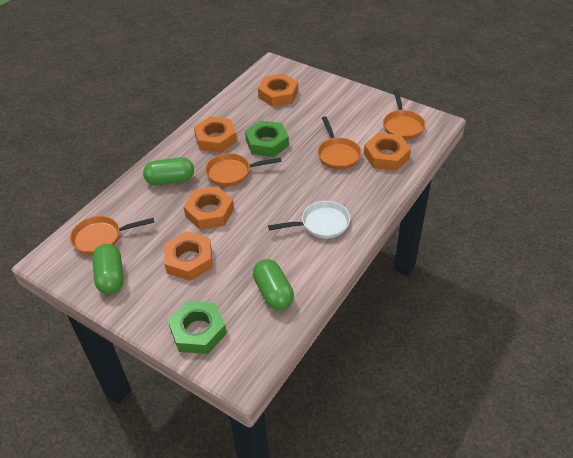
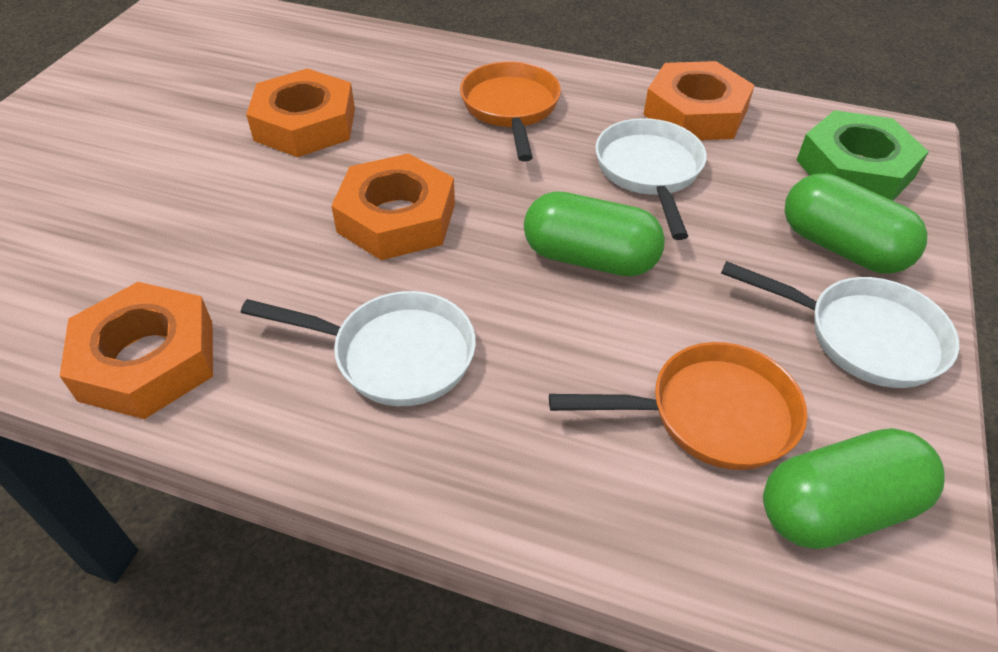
green nut: [168,301,227,354] [245,121,289,157] = 2 -> [797,110,929,201] = 1
orange nut: [164,231,213,281] [183,186,234,230] [194,117,237,153] [258,74,298,107] [364,133,411,171] = 5 -> [60,282,213,419] [246,68,355,157] [331,153,455,260] [643,61,755,140] = 4
orange pan: [70,216,154,255] [205,153,282,186] [318,116,361,169] [383,89,425,140] = 4 -> [460,61,561,162] [549,342,807,470] = 2
white pan: [268,201,350,239] = 1 -> [241,291,476,406] [595,118,707,240] [721,261,959,388] = 3

